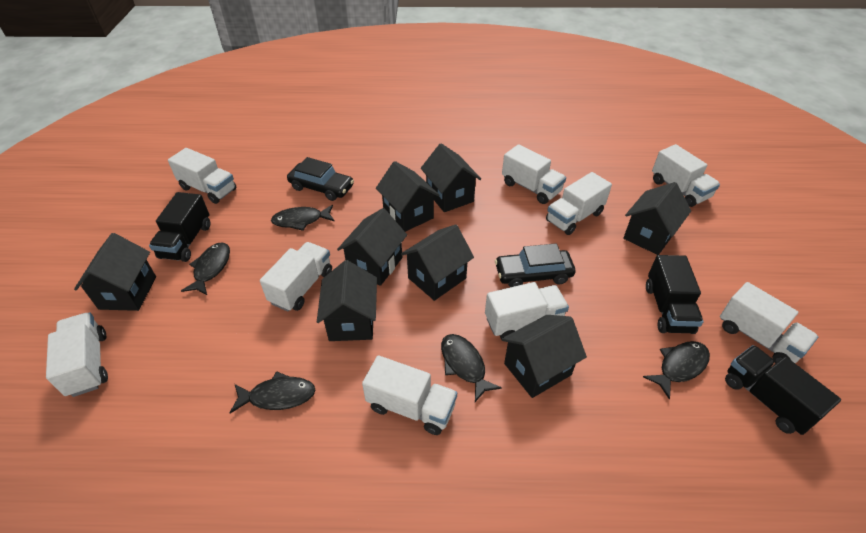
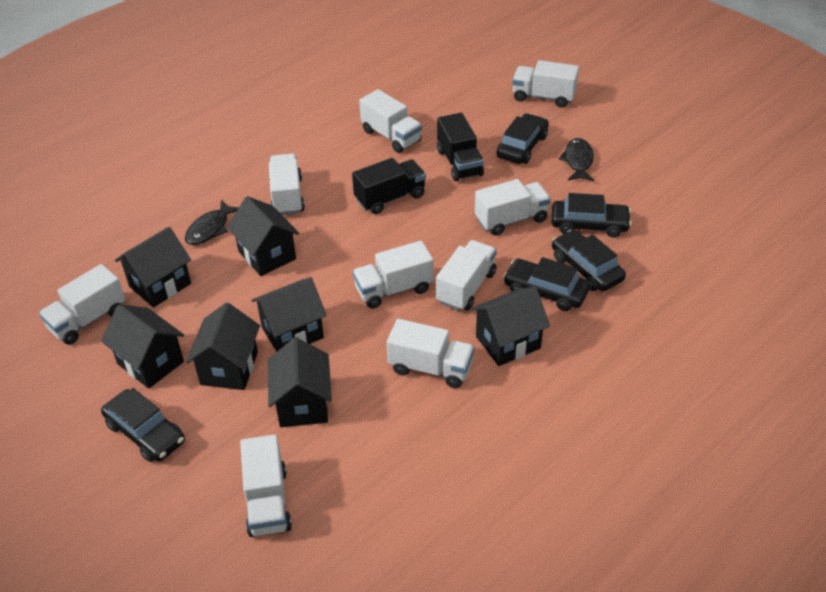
black car: [287,157,354,201] [495,243,575,287] = 2 -> [101,388,185,462] [496,113,549,164] [503,257,590,311] [552,193,632,238] [552,230,626,291] = 5
black fish: [181,242,230,295] [230,371,315,414] [271,205,335,231] [441,334,502,402] [643,341,710,399] = 5 -> [185,200,239,245] [559,138,594,181] = 2
black house: [74,233,156,311] [317,260,377,341] [337,208,407,286] [376,161,439,232] [401,224,474,301] [421,143,481,212] [501,315,587,398] [623,182,691,255] = 8 -> [101,304,184,389] [115,227,191,308] [186,303,260,390] [227,196,299,276] [251,277,327,352] [268,337,332,427] [471,287,550,366] = 7
black truck: [149,192,210,262] [646,255,704,334] [725,345,841,435] = 3 -> [352,158,426,214] [437,113,484,181] = 2

